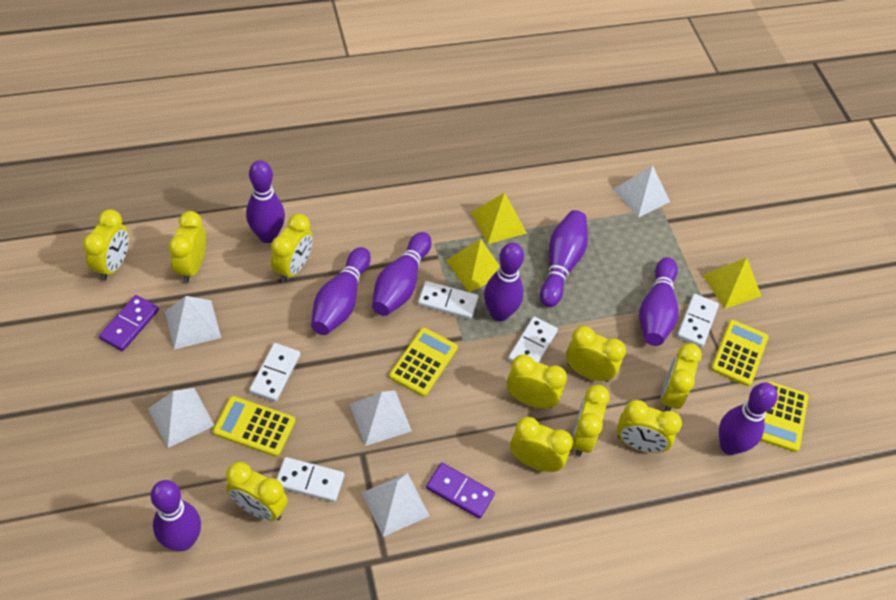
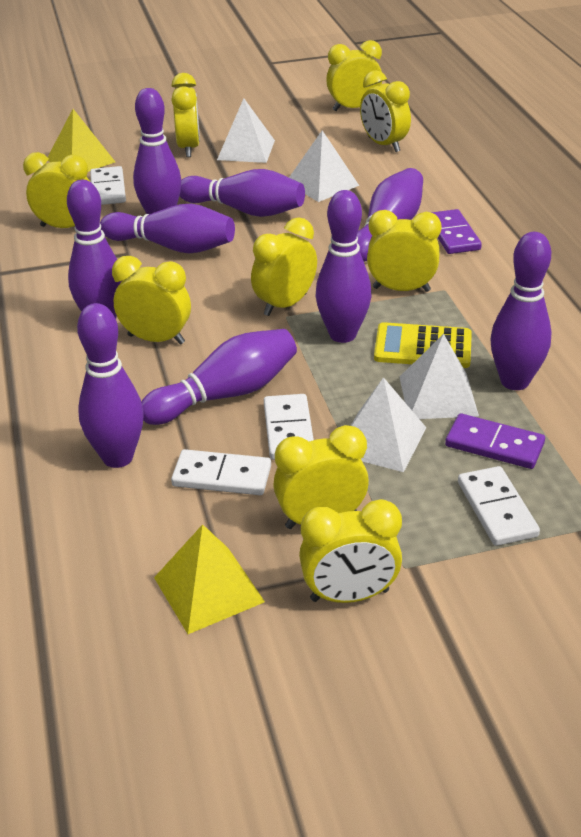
purple bowling pin: [150,480,201,551] [246,160,285,243] [311,247,371,335] [372,232,432,316] [484,243,524,321] [540,210,588,307] [639,257,679,346] [719,383,778,455] = 8 -> [67,180,122,319] [77,303,144,468] [100,204,235,254] [133,88,181,214] [141,329,297,425] [179,169,305,217] [316,190,371,343] [357,168,423,262] [490,232,551,390] = 9
white domino: [249,343,301,402] [276,457,344,502] [418,281,478,319] [508,317,558,363] [677,294,719,347] = 5 -> [90,166,126,205] [171,449,271,495] [264,394,314,460] [458,466,540,546] = 4
white pyramid: [148,388,215,448] [165,296,221,350] [350,390,412,446] [362,473,430,537] [613,165,670,218] = 5 -> [217,98,275,163] [289,130,359,202] [351,377,426,472] [400,334,479,419] = 4
yellow calculator: [213,396,296,457] [389,327,458,397] [711,320,769,386] [760,381,808,452] = 4 -> [374,322,472,368] = 1
yellow clock: [83,209,129,281] [169,211,206,283] [226,462,288,521] [271,214,313,282] [507,354,567,408] [510,417,573,472] [566,326,626,382] [572,385,610,457] [617,400,682,453] [661,343,702,411] = 10 -> [23,152,89,228] [112,256,191,344] [171,73,200,157] [251,217,317,316] [273,425,369,529] [299,499,402,603] [326,40,382,111] [360,70,411,152] [367,210,442,292] = 9
yellow pyramid: [446,239,500,292] [471,193,527,244] [703,257,761,309] = 3 -> [48,109,115,172] [154,524,265,634] = 2

